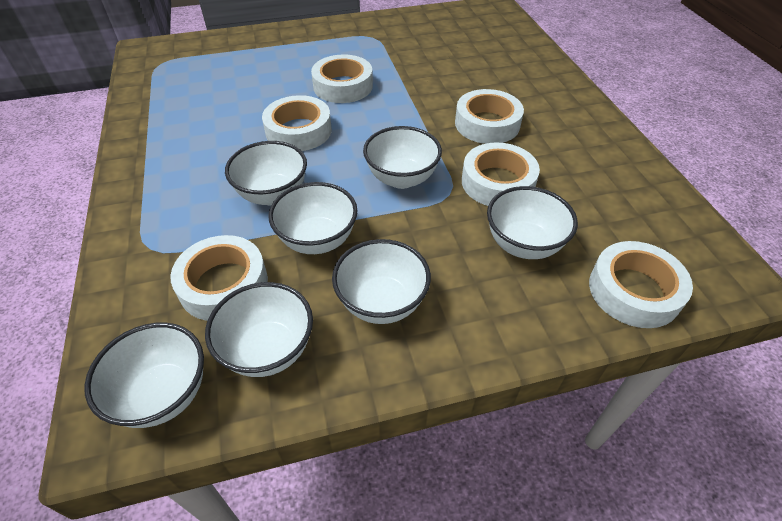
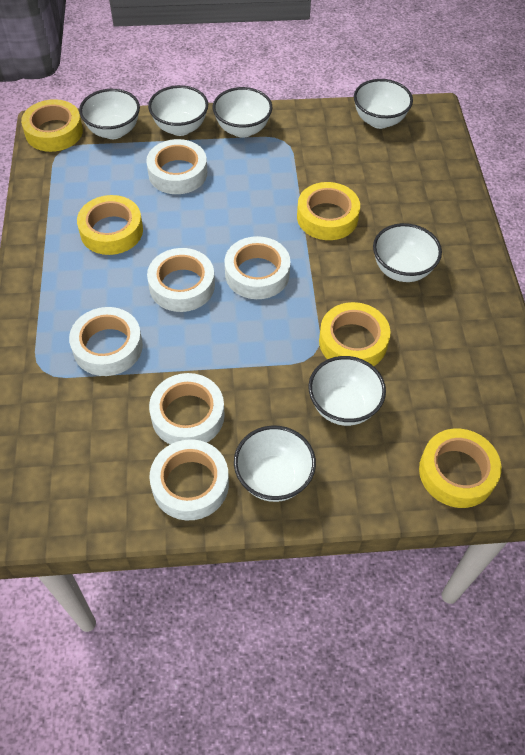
yellow tape: none = 0 -> [21,99,83,152] [77,195,143,255] [297,182,360,240] [319,302,391,366] [419,429,501,508] = 5

